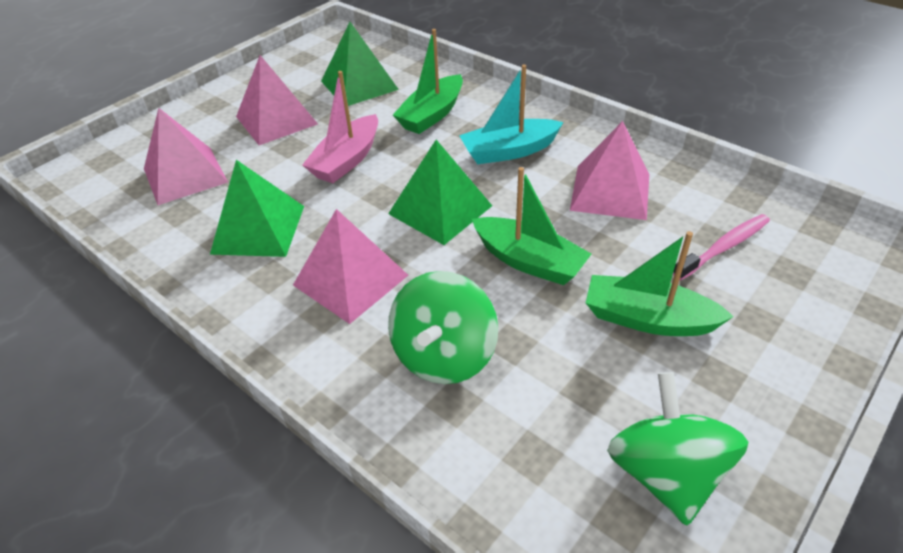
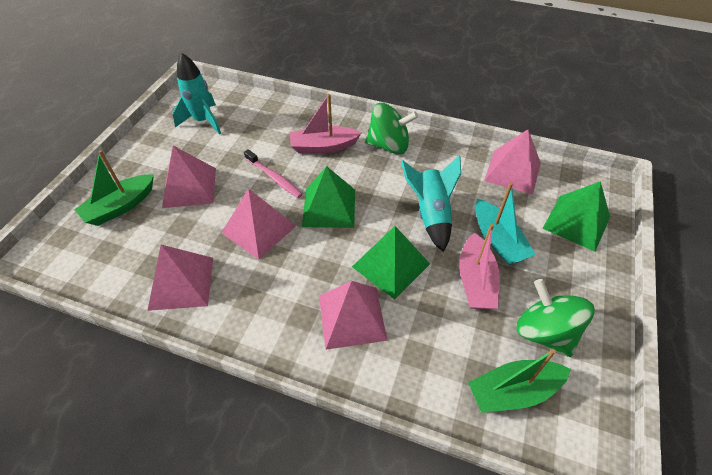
green boat: [393,29,463,134] [472,167,591,285] [586,231,734,336] = 3 -> [74,150,154,226] [468,349,571,413] = 2
pink boat: [302,71,378,183] = 1 -> [290,94,362,154] [459,224,500,309] = 2
pink pyramid: [144,108,228,205] [236,55,318,145] [293,209,408,324] [570,121,649,220] = 4 -> [147,245,213,311] [162,146,216,208] [222,188,296,260] [319,281,388,350] [484,130,541,194] = 5
turquoise rocket: none = 0 -> [173,53,221,135] [401,155,461,252] = 2

